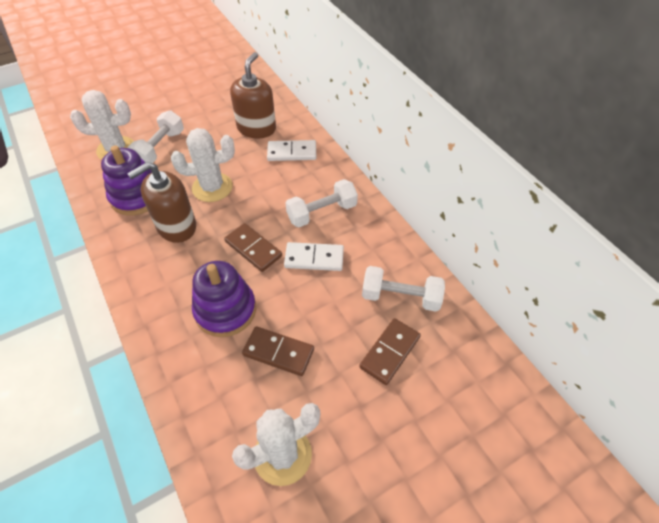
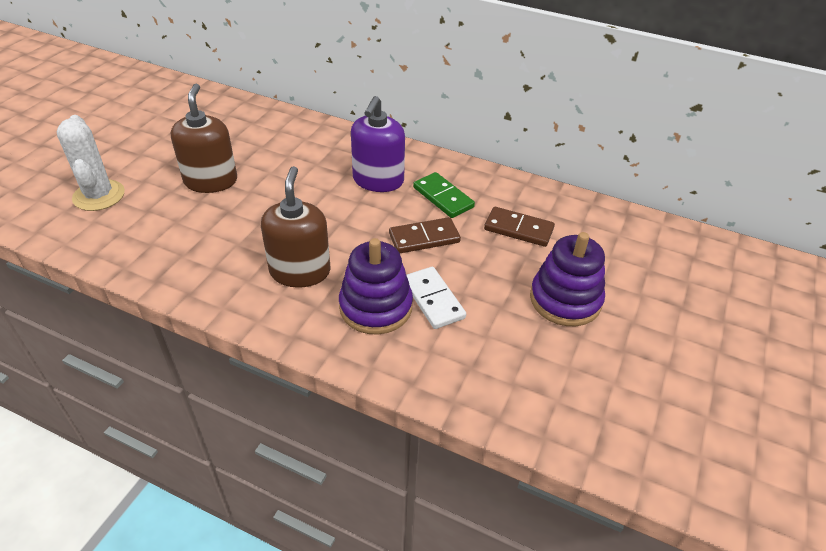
brown domino: [224,223,282,272] [242,326,314,376] [359,318,421,385] = 3 -> [389,217,461,253] [484,207,555,247] = 2
green domino: none = 0 -> [413,172,475,218] = 1
purple soap dispenser: none = 0 -> [351,96,405,192] = 1
white cactus: [70,90,134,160] [171,128,235,202] [232,403,320,486] = 3 -> [56,115,125,211] = 1
white domino: [267,140,316,161] [284,242,344,271] = 2 -> [406,266,466,329] = 1
white dumbbell: [128,110,184,163] [286,179,358,227] [362,266,445,312] = 3 -> none = 0

